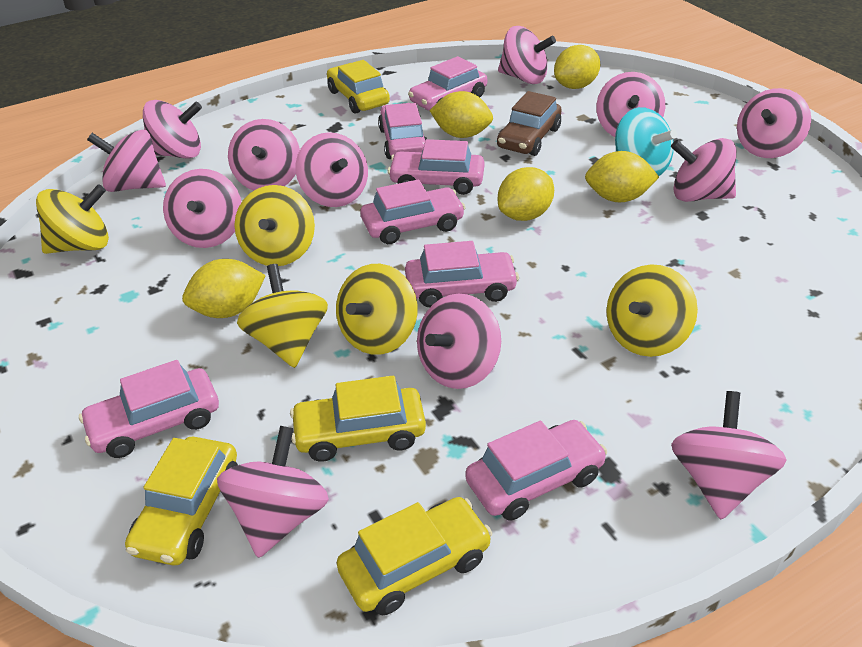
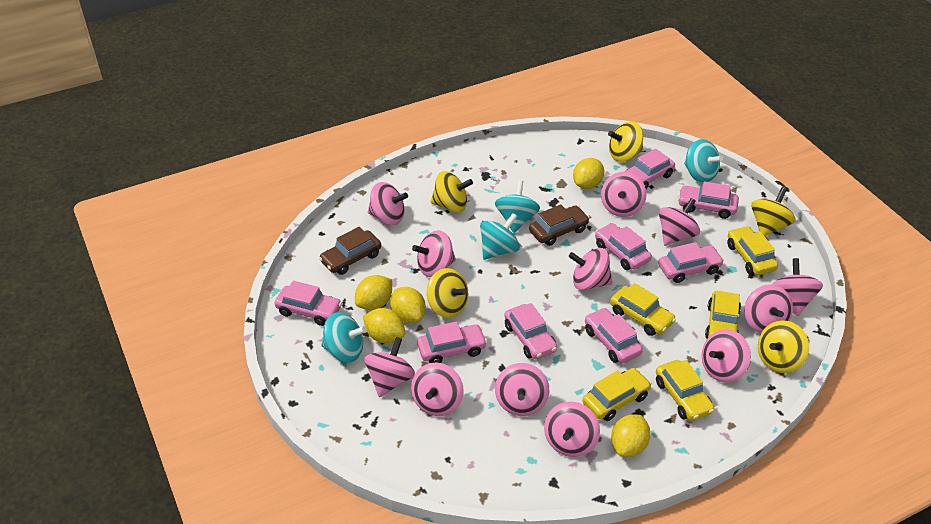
brown car: [497,91,562,156] = 1 -> [319,227,381,275] [529,204,590,246] = 2
pink car: [79,360,219,458] [360,180,465,244] [378,103,427,159] [388,139,485,195] [405,241,519,307] [408,56,487,110] [465,420,607,521] = 7 -> [275,281,342,326] [417,321,487,363] [504,303,557,359] [585,308,643,363] [595,223,652,270] [624,149,675,189] [658,242,724,283] [678,181,739,219] = 8
turquoise spinning top: [615,107,677,176] = 1 -> [321,312,367,363] [480,213,520,260] [495,180,540,233] [684,139,723,183] = 4
yellow car: [125,437,238,566] [290,376,426,462] [327,60,390,114] [337,497,492,615] = 4 -> [583,368,652,421] [610,283,676,336] [656,360,714,421] [705,291,741,339] [727,226,778,275] = 5

